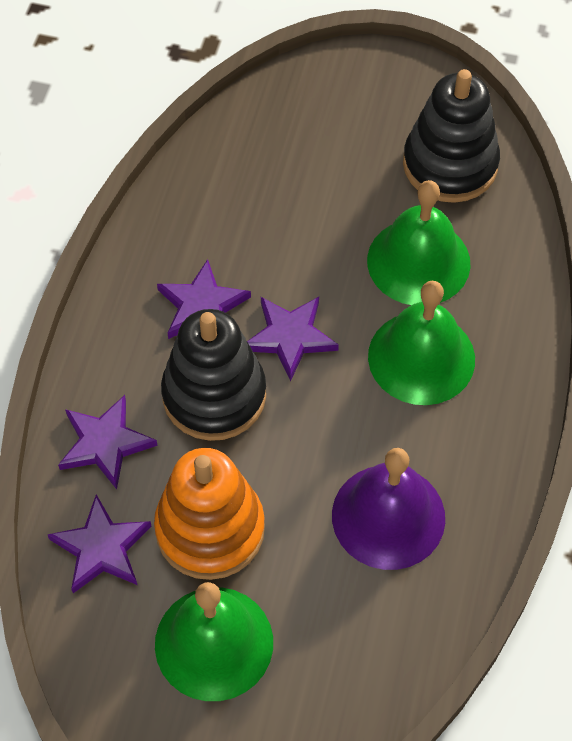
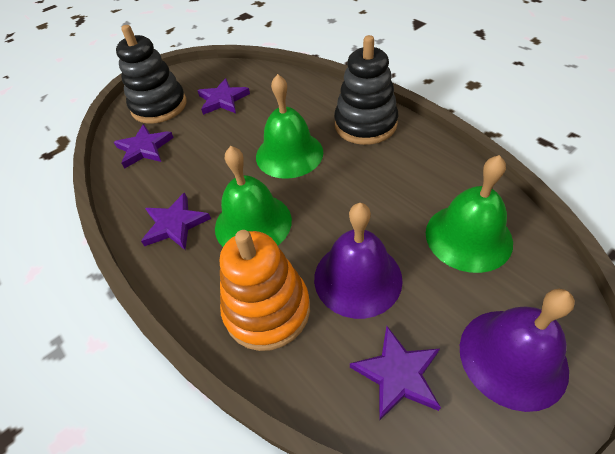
purple bell: [332,448,445,570] = 1 -> [314,203,403,319] [460,289,575,412] = 2

